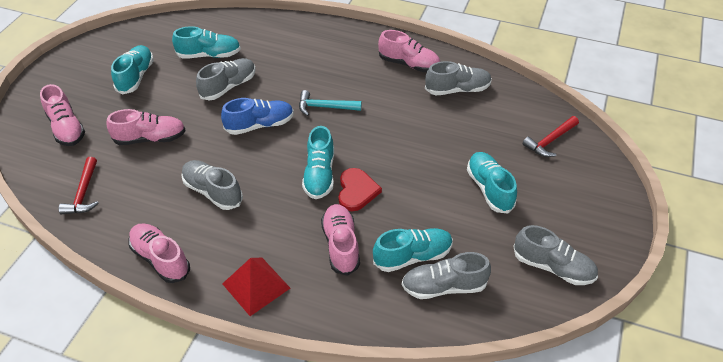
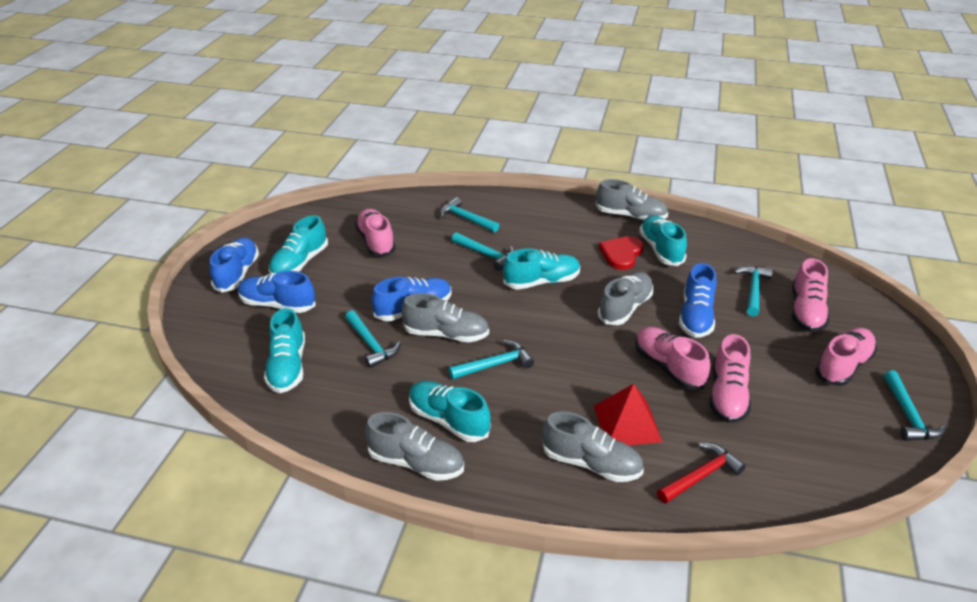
blue shoe: [221,98,294,135] = 1 -> [209,237,259,293] [238,271,316,313] [371,277,452,321] [679,263,717,338] = 4
red hammer: [59,157,99,214] [523,116,579,157] = 2 -> [657,443,746,504] = 1
turquoise hammer: [299,90,362,116] = 1 -> [345,310,401,368] [440,197,499,232] [449,340,534,380] [452,232,515,271] [734,266,773,317] [884,371,946,441] = 6

